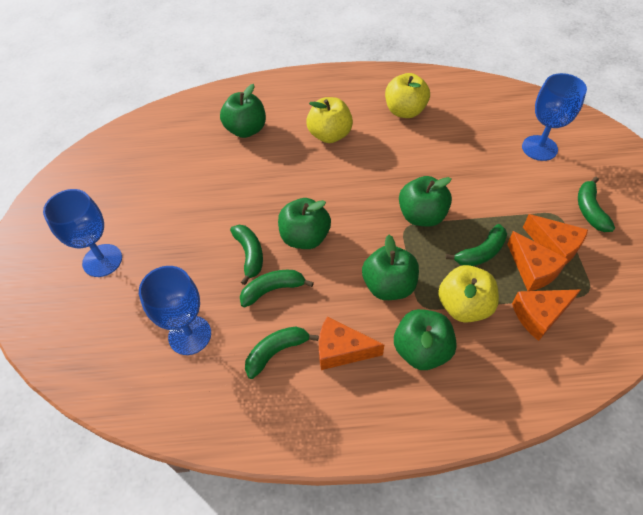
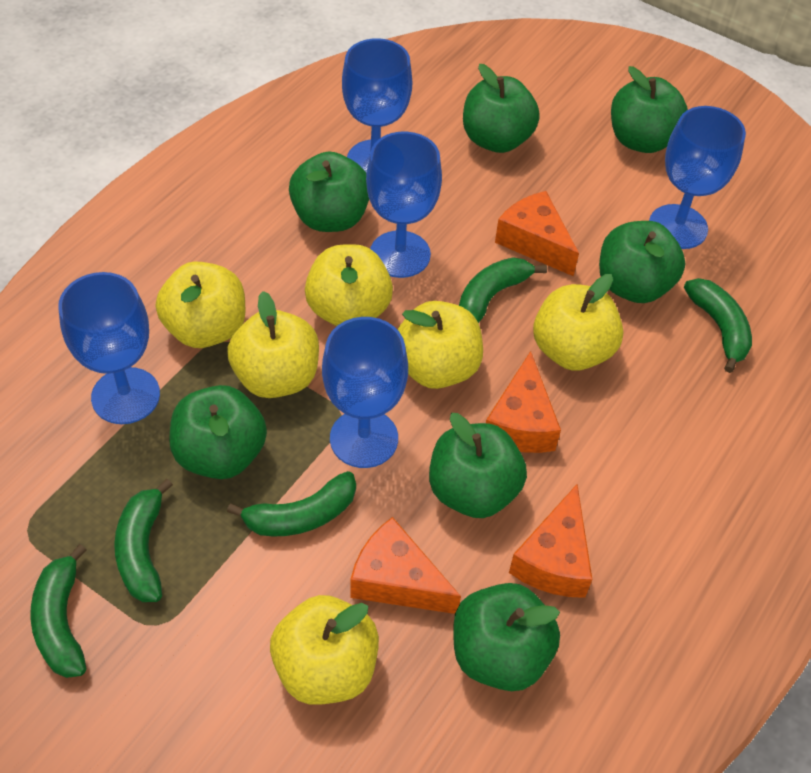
blue goblet: [43,189,122,277] [139,266,211,355] [522,73,587,161] = 3 -> [58,272,160,424] [322,317,408,468] [342,38,412,172] [366,132,442,278] [649,106,746,249] = 5
green apple: [220,84,266,138] [278,198,331,249] [362,235,419,300] [394,309,457,370] [399,176,452,227] = 5 -> [169,385,267,479] [289,152,369,232] [429,413,527,518] [453,583,560,691] [463,64,540,153] [599,221,685,303] [611,66,688,153] = 7
yellow apple: [306,97,353,143] [385,73,430,118] [438,265,499,323] = 3 -> [156,262,246,348] [227,291,319,398] [270,595,379,705] [305,244,393,326] [397,301,483,389] [533,274,624,371] = 6

